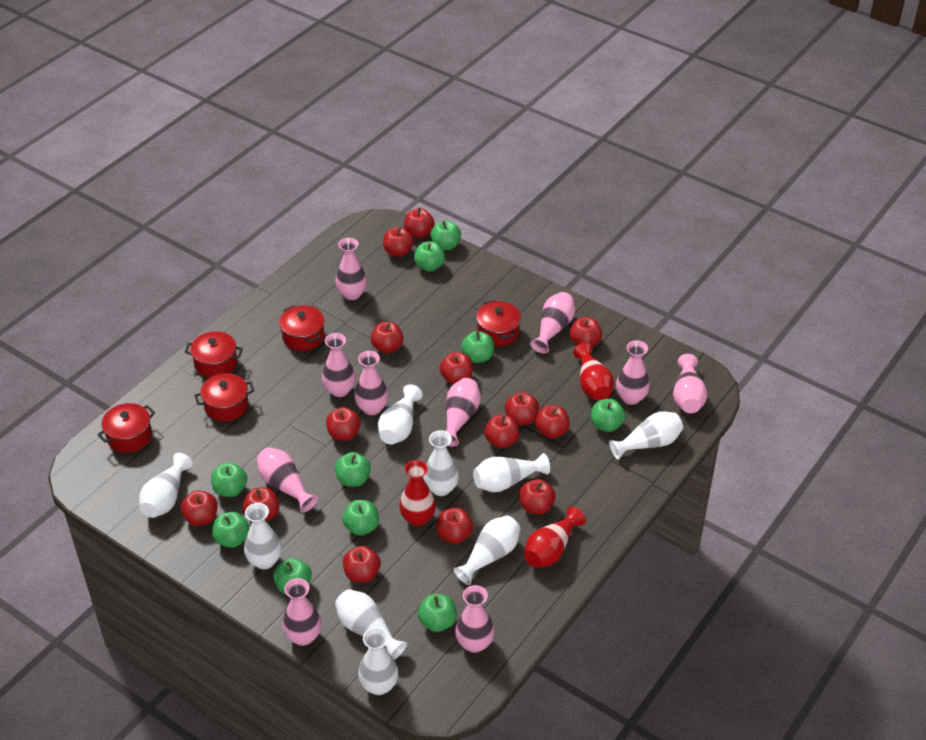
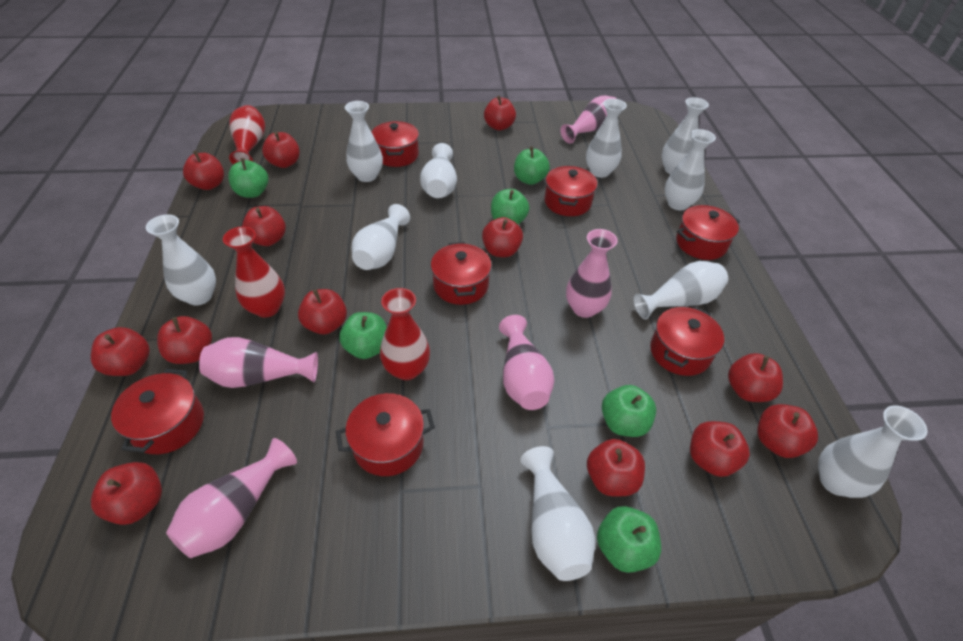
green apple: [211,462,247,497] [212,512,250,548] [273,558,312,595] [335,452,371,487] [342,500,379,536] [414,241,445,272] [418,594,457,632] [431,221,461,250] [461,331,494,363] [591,399,626,432] = 10 -> [228,158,268,198] [339,312,387,359] [491,189,529,224] [514,146,550,185] [597,506,661,573] [602,385,656,437] = 6
pink vase: [257,447,318,513] [282,578,321,646] [322,333,355,397] [336,238,367,300] [354,351,388,415] [446,378,481,447] [455,585,494,653] [530,292,575,353] [616,340,650,405] [673,354,707,413] = 10 -> [166,438,297,558] [199,337,318,388] [499,315,554,410] [560,96,617,144] [566,229,618,318] = 5
red apple: [181,490,218,526] [242,488,279,522] [326,407,361,441] [343,546,381,583] [371,322,404,354] [383,227,414,257] [404,207,435,238] [436,508,473,544] [440,352,473,384] [484,415,519,448] [505,392,539,425] [519,479,556,514] [535,405,570,439] [569,317,602,347] = 14 -> [91,327,150,376] [91,462,162,525] [157,316,212,364] [183,151,224,190] [242,206,286,246] [262,132,300,168] [298,289,347,334] [482,217,523,257] [484,96,516,131] [587,439,645,496] [690,421,750,477] [728,353,783,402] [757,404,818,458] = 13
red pot: [97,403,155,453] [185,331,243,378] [194,373,254,422] [279,305,324,351] [476,300,521,346] = 5 -> [111,369,204,454] [336,393,435,476] [372,121,419,167] [431,242,492,305] [544,165,597,216] [650,306,724,376] [676,205,740,260] = 7
white vase: [139,453,193,518] [244,503,282,569] [335,589,407,660] [358,627,398,695] [378,384,423,445] [423,430,459,496] [453,516,520,585] [473,453,550,492] [609,411,683,460] = 9 -> [146,214,216,305] [345,101,383,182] [351,204,410,270] [420,143,457,198] [520,446,595,581] [586,99,627,178] [633,261,728,320] [662,97,709,174] [665,129,716,211] [818,405,928,498] = 10

